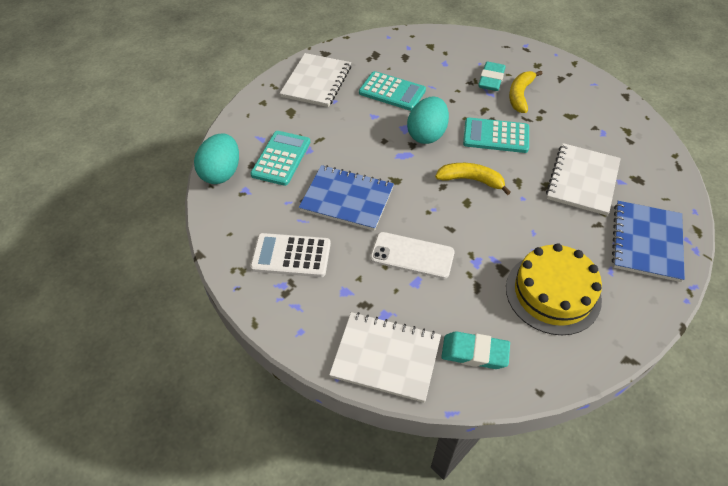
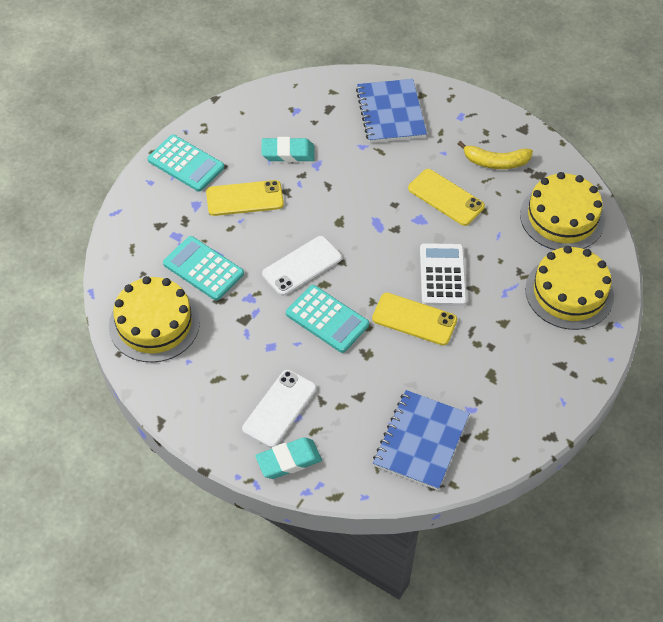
turquoise egg: [194,133,239,184] [407,97,449,144] = 2 -> none = 0
white notebook: [280,53,351,107] [329,312,441,403] [546,143,621,216] = 3 -> none = 0
white phone: [370,232,455,279] = 1 -> [242,370,316,448] [262,236,342,296] = 2
yellow banana: [435,163,511,195] [509,71,542,113] = 2 -> [458,141,533,169] = 1
yellow cake: [506,243,602,335] = 1 -> [109,276,200,362] [520,172,605,250] [525,246,614,330] = 3
yellow phone: none = 0 -> [206,180,284,216] [372,293,457,345] [408,169,485,226] = 3

